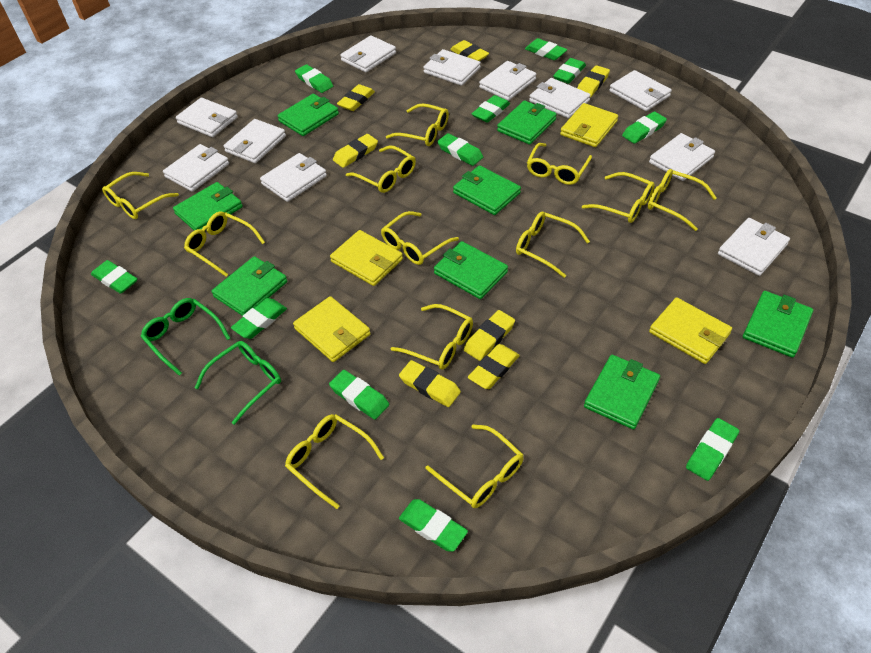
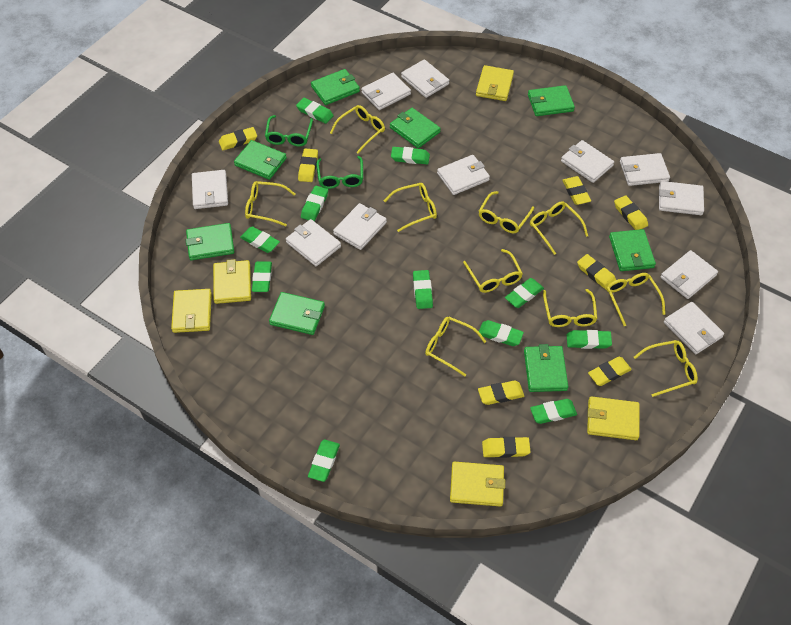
yellow eraser: [333,134,378,168] [337,84,375,111] [399,360,461,407] [450,40,489,61] [464,310,515,361] [468,344,520,389] [577,65,610,97] = 7 -> [219,127,257,150] [298,149,318,182] [478,381,524,405] [482,437,531,458] [562,176,591,205] [577,254,616,290] [588,356,632,386] [614,195,648,230] = 8
yellow glasses: [102,172,179,219] [184,211,265,277] [285,414,384,509] [346,146,416,193] [381,211,459,265] [386,103,449,146] [390,304,473,370] [426,425,523,508] [516,211,590,278] [527,143,592,185] [582,172,655,223] [648,169,716,231] = 12 -> [245,181,295,226] [330,105,385,154] [384,183,437,232] [425,317,486,377] [463,249,523,293] [479,191,534,233] [530,201,588,255] [543,289,598,327] [606,273,665,326] [634,340,698,397] = 10
yellow wallet: [293,296,371,362] [330,230,403,286] [560,103,618,147] [649,297,732,364] = 4 -> [171,289,212,333] [213,259,251,304] [450,462,505,507] [476,65,514,101] [587,396,639,440] = 5

